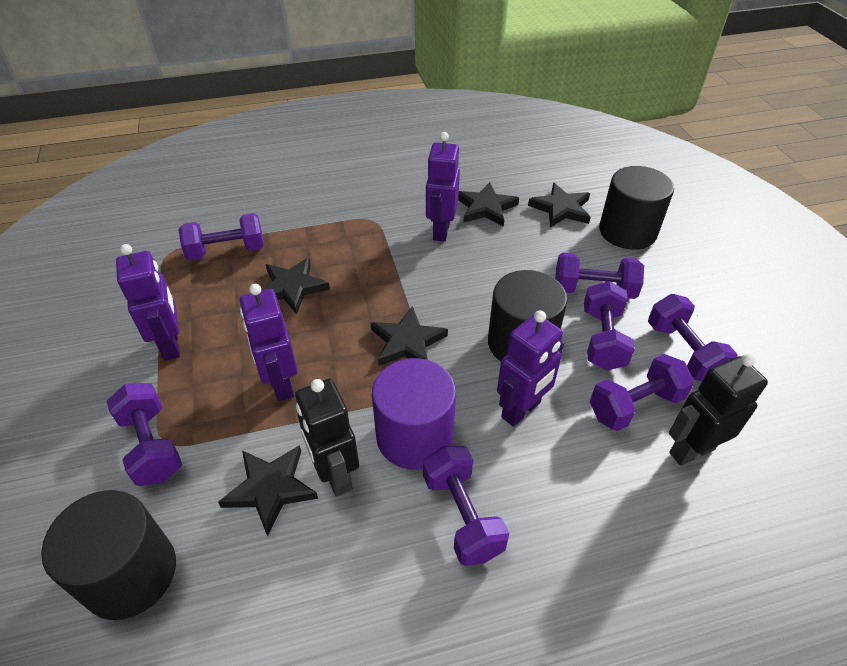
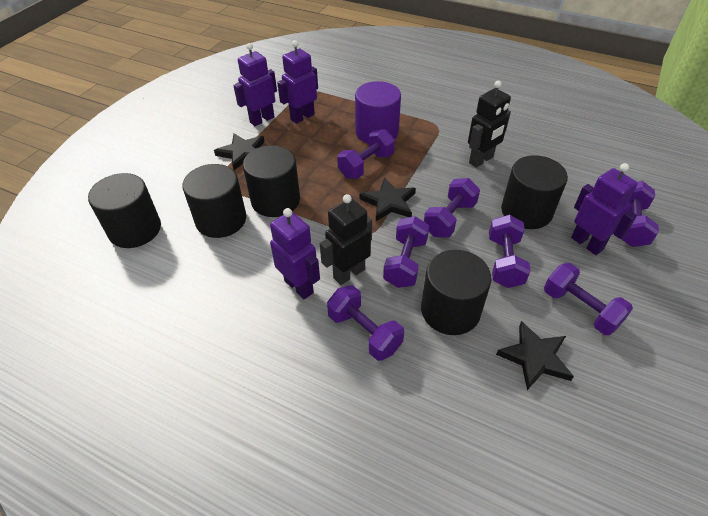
black cylinder: [41,490,176,620] [488,270,567,361] [599,166,674,250] = 3 -> [88,173,161,248] [182,164,246,238] [243,145,300,217] [421,250,492,335] [501,155,568,229] = 5
black star: [218,445,318,536] [261,257,330,314] [371,306,448,366] [458,182,519,227] [528,183,591,227] = 5 -> [214,133,265,170] [360,177,416,221] [496,321,574,390] = 3

